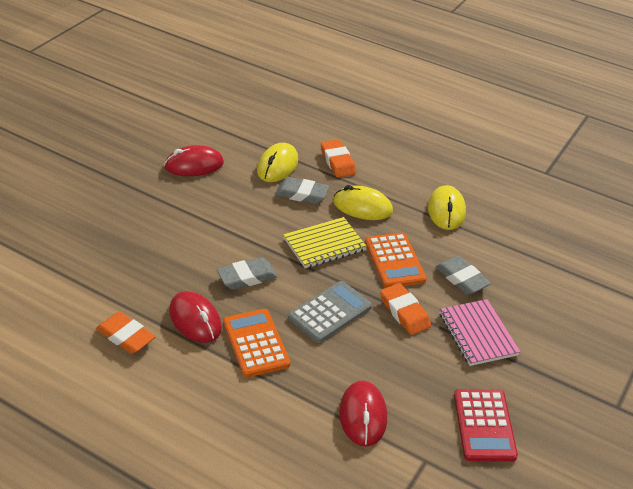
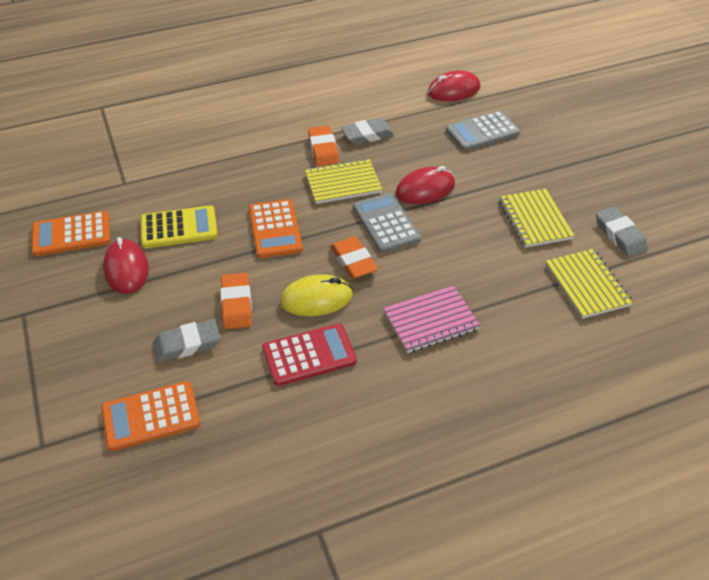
grey calculator: [288,281,372,343] = 1 -> [353,193,421,253] [446,111,520,151] = 2
orange calculator: [223,309,290,377] [365,233,426,288] = 2 -> [31,211,110,256] [101,381,200,451] [249,199,303,258] = 3
yellow calculator: none = 0 -> [141,206,218,248] = 1
yellow mouse: [257,143,298,182] [333,185,393,220] [428,185,466,230] = 3 -> [280,274,353,316] = 1
yellow notebook: [283,217,367,268] = 1 -> [305,158,382,204] [499,189,575,248] [545,249,633,319] = 3

